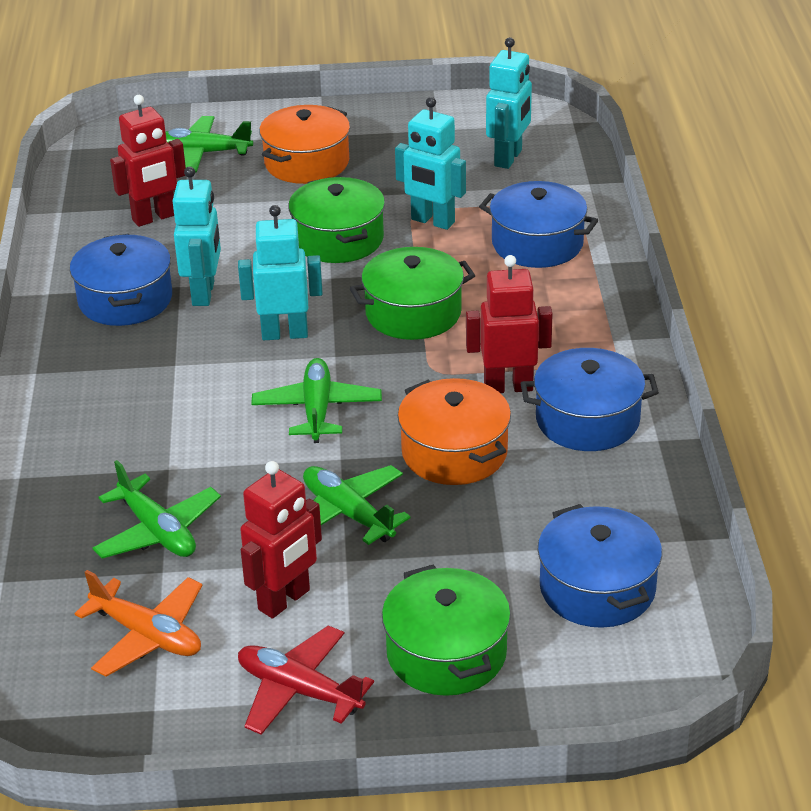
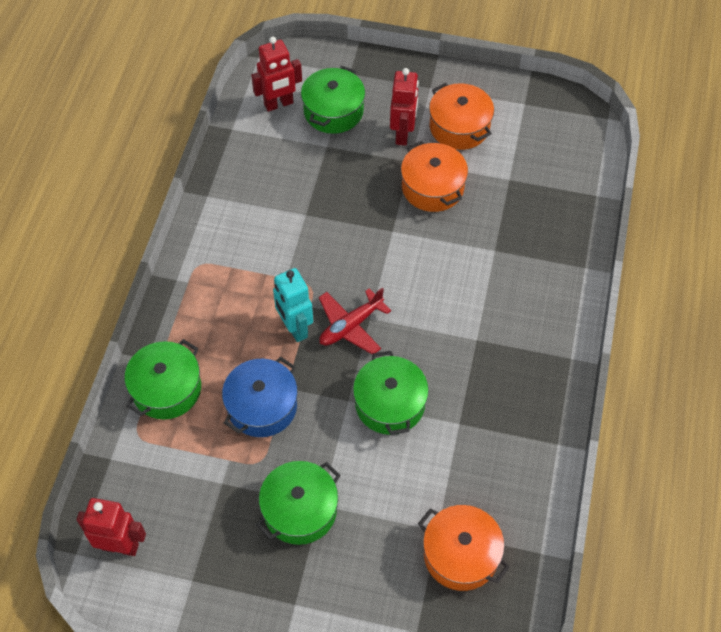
blue pot: [70,234,172,326] [479,181,598,268] [520,348,659,451] [537,504,662,628] = 4 -> [222,357,298,437] = 1
green plane: [93,460,221,558] [166,116,253,172] [251,358,382,443] [303,465,411,545] = 4 -> none = 0
green pot: [288,177,385,263] [350,247,475,340] [382,565,511,696] = 3 -> [125,339,201,419] [256,461,340,545] [301,66,365,134] [353,351,429,435] = 4
orange plane: [75,570,202,677] = 1 -> none = 0
orange pot: [259,105,350,184] [398,378,511,485] = 2 -> [401,141,468,212] [418,505,510,591] [429,83,494,150] = 3
turquoise robot: [173,166,221,306] [238,205,323,340] [395,97,466,230] [486,37,532,169] = 4 -> [273,268,313,342] = 1

